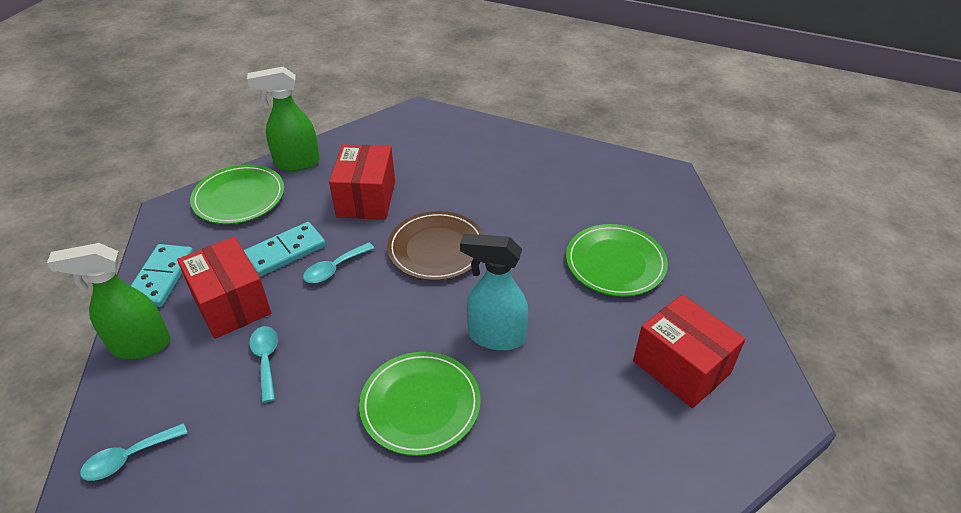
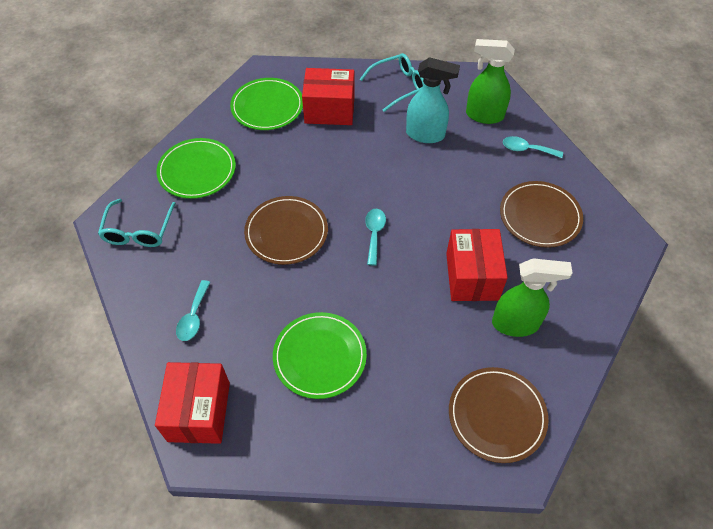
brown plate: [387,211,484,281] = 1 -> [244,196,328,265] [449,367,549,463] [500,181,583,248] = 3
turquoise domino: [131,244,194,307] [244,222,326,277] = 2 -> none = 0
turquoise glasses: none = 0 -> [98,199,176,247] [360,53,424,112] = 2

